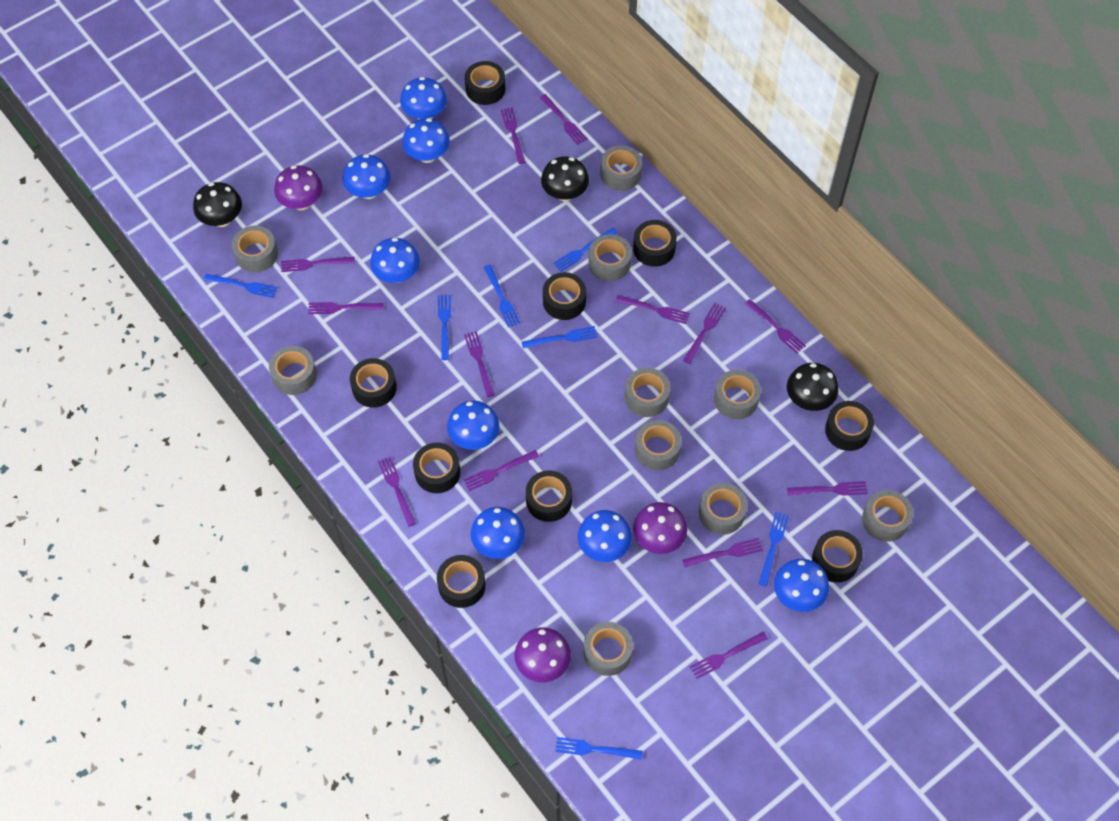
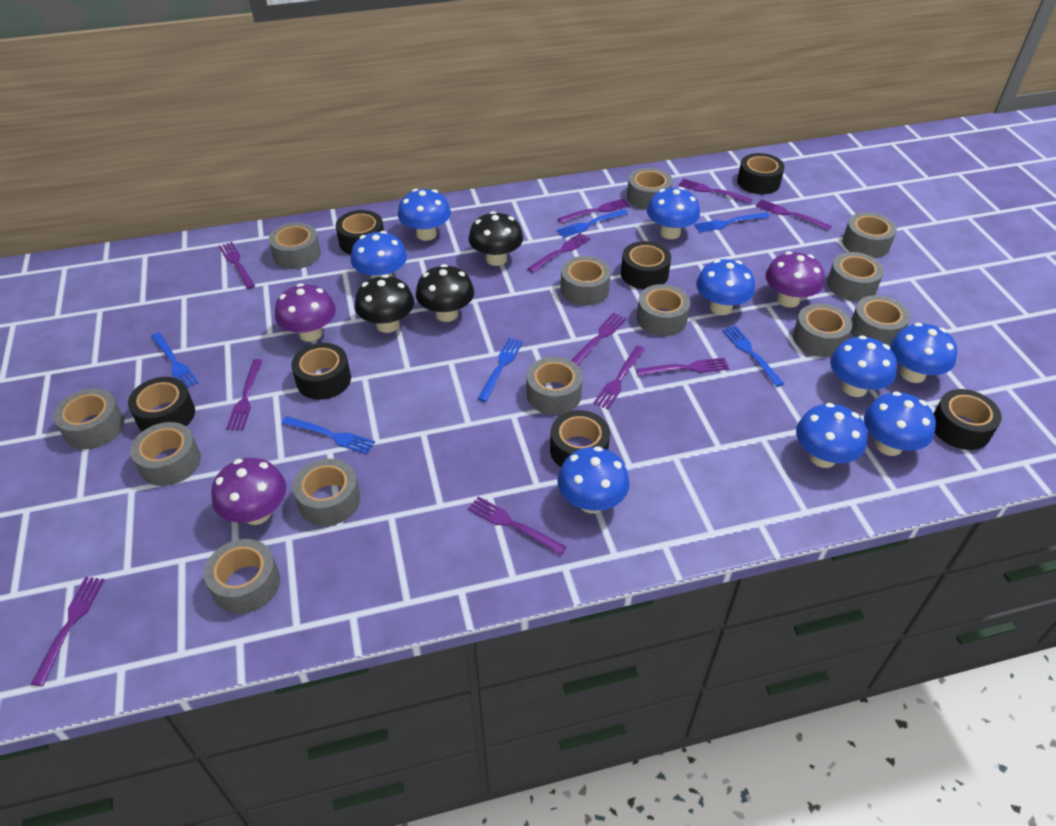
black tape: [350,358,397,408] [413,443,460,493] [437,555,486,608] [465,61,506,105] [526,470,572,522] [543,272,586,320] [633,220,677,267] [812,530,863,583] [825,401,874,451] = 9 -> [128,377,195,431] [291,343,351,400] [336,210,384,255] [550,410,610,467] [621,241,671,289] [737,153,785,194] [934,389,1002,450] = 7
blue fork: [204,274,277,298] [438,295,451,360] [483,265,520,327] [522,326,597,348] [553,228,618,272] [555,737,643,760] [759,512,789,587] = 7 -> [151,332,199,388] [282,416,375,454] [478,338,523,402] [556,209,628,238] [694,213,770,233] [722,326,784,387] = 6
blue mushroom: [343,154,391,199] [370,238,420,283] [400,77,447,119] [402,118,450,163] [447,400,499,450] [471,507,525,559] [578,510,632,562] [774,559,829,612] = 8 -> [351,231,407,279] [398,189,451,241] [557,446,630,513] [647,187,700,239] [696,259,755,315] [796,403,867,468] [830,335,897,397] [864,391,936,456] [890,323,957,383] = 9
grey tape: [232,226,278,272] [269,346,317,395] [584,622,633,676] [588,234,632,281] [600,145,642,191] [625,368,670,417] [635,420,681,470] [699,483,747,534] [714,370,761,419] [862,490,913,542] = 10 -> [54,388,124,449] [130,422,201,486] [204,539,280,614] [269,222,321,269] [293,459,360,526] [527,357,583,415] [561,256,611,306] [627,168,673,210] [637,284,690,336] [793,303,852,357] [827,252,884,301] [842,212,897,258] [851,295,910,346] = 13
purple fork: [281,257,355,272] [308,302,383,314] [378,456,416,527] [464,331,495,397] [464,450,539,491] [501,107,526,164] [540,94,587,145] [616,295,690,324] [683,303,726,364] [683,538,763,567] [690,632,768,679] [745,299,806,353] [787,481,868,496] = 13 -> [31,577,104,686] [219,242,255,289] [226,359,263,430] [468,496,566,555] [527,233,590,273] [558,198,630,223] [571,313,626,365] [593,346,645,409] [636,358,729,376] [678,179,753,203] [756,199,832,230] = 11

